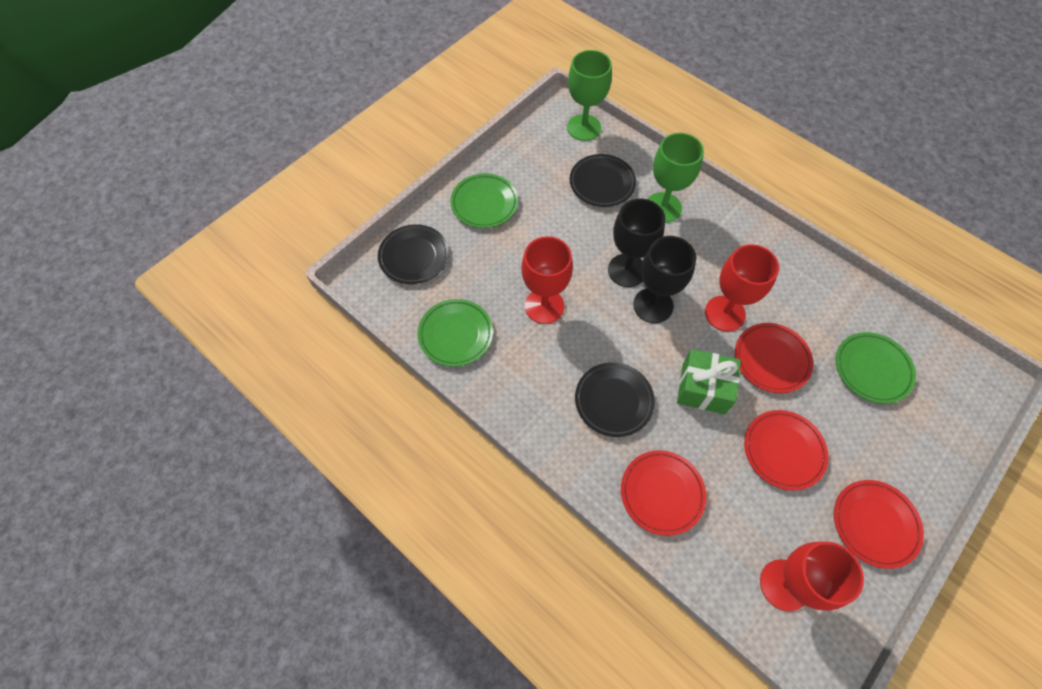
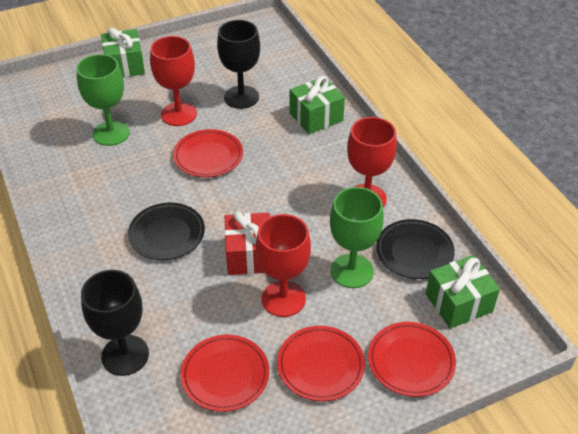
black plate: [378,224,449,284] [570,154,636,207] [575,362,655,437] = 3 -> [128,203,205,260] [376,219,455,279] = 2
green gift: [677,349,741,414] = 1 -> [101,27,145,77] [289,76,345,134] [426,255,500,328] = 3
green plate: [418,299,493,367] [450,173,518,228] [836,332,916,404] = 3 -> none = 0
red gift: none = 0 -> [224,211,270,275] = 1

